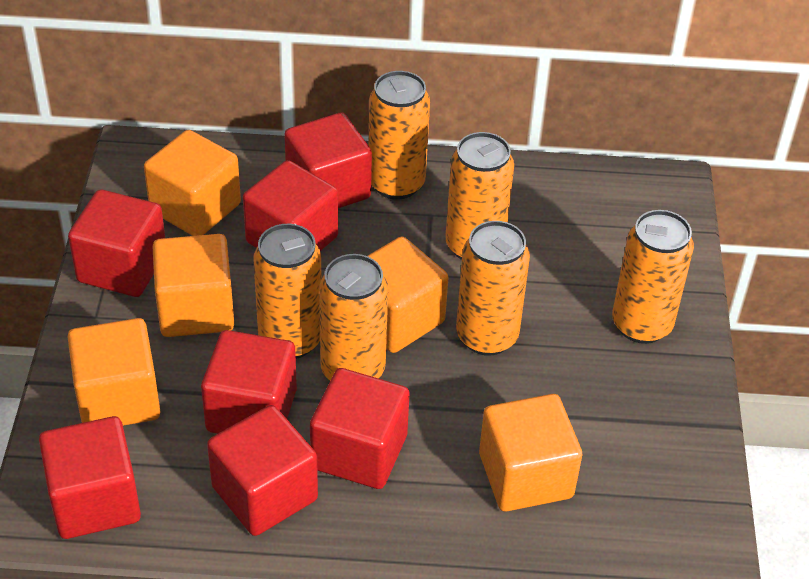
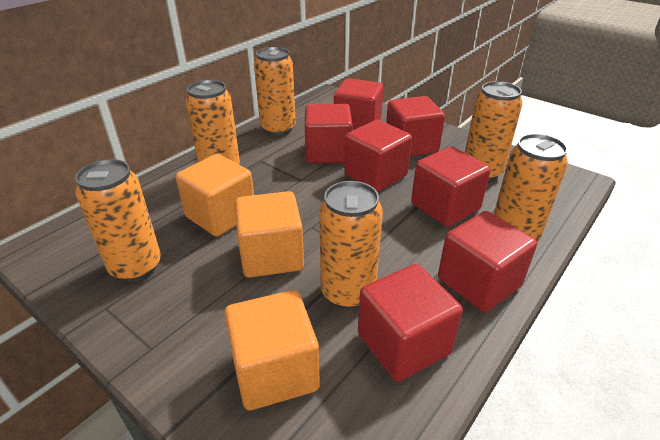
orange cube: [68,318,160,426] [144,130,241,236] [152,234,234,337] [368,237,448,353] [479,394,582,512] = 5 -> [176,154,254,237] [224,290,320,410] [235,191,304,278] = 3

